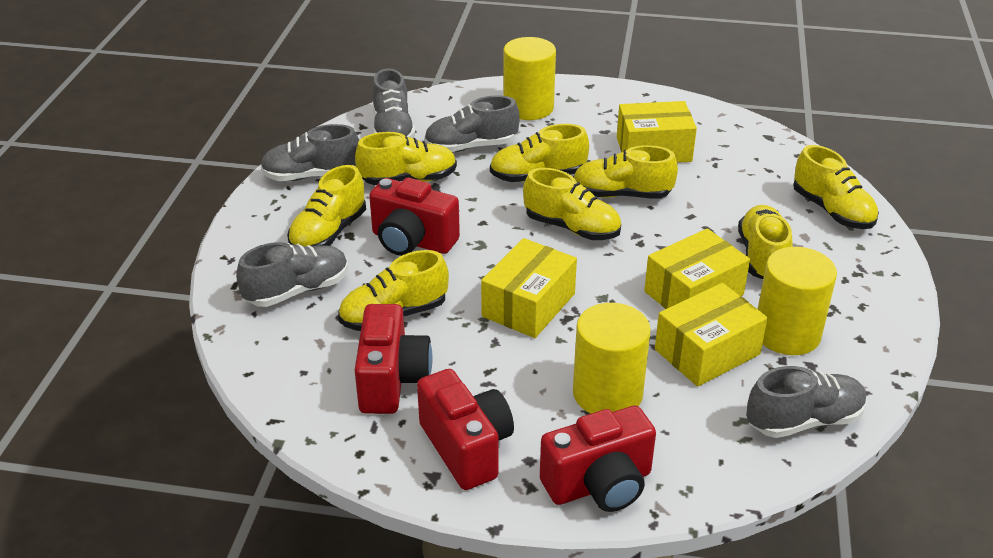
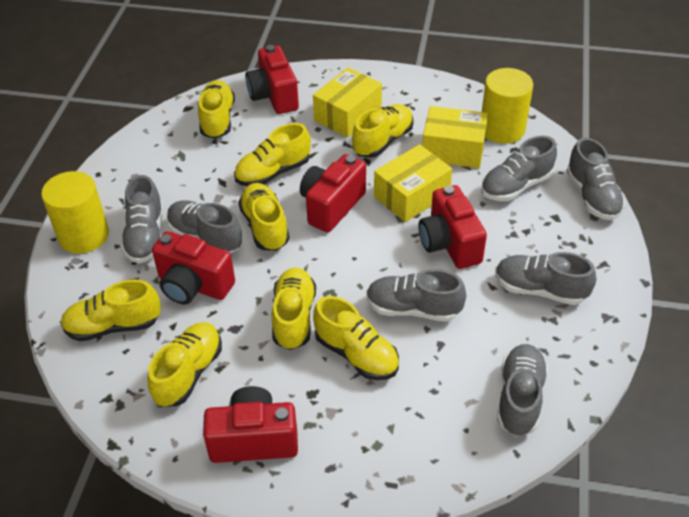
grey shoe: [236,242,348,307] [261,124,359,181] [372,69,415,138] [424,95,519,152] [746,366,867,438] = 5 -> [121,175,163,263] [167,200,242,253] [366,269,466,322] [481,136,557,201] [495,252,596,305] [497,344,548,436] [566,138,625,220] = 7
red camera: [355,304,432,414] [369,178,460,256] [417,369,514,490] [540,405,656,512] = 4 -> [152,231,235,304] [203,386,298,463] [245,45,299,114] [300,154,366,233] [418,185,487,269] = 5
yellow box: [481,238,577,338] [617,101,697,163] [644,228,750,309] [655,283,768,387] = 4 -> [313,68,382,138] [374,144,452,222] [422,106,488,168] = 3
yellow cylinder: [503,37,556,120] [573,303,651,414] [758,247,837,355] = 3 -> [41,171,109,254] [482,68,533,144] = 2

